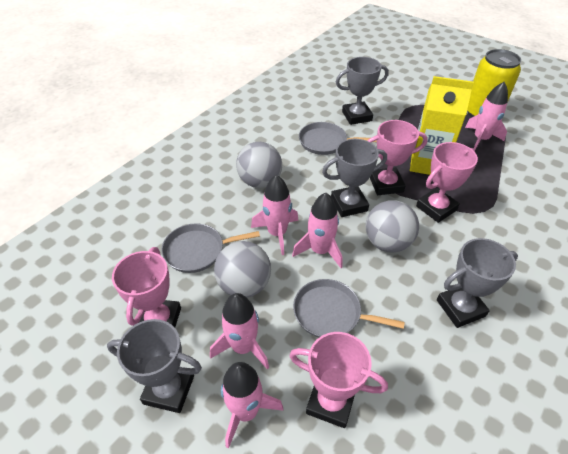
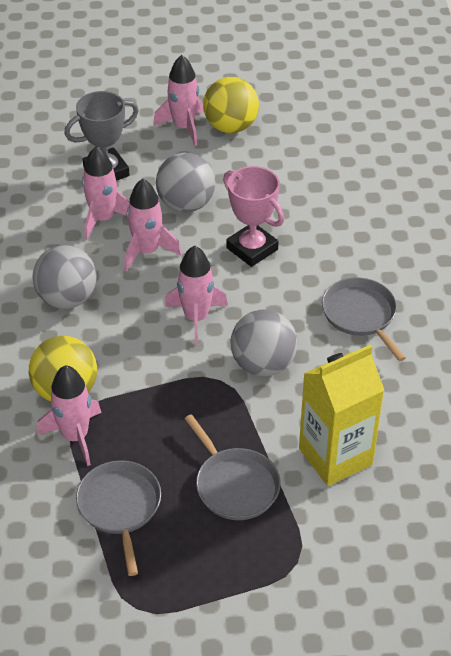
grey trophy: [107,319,202,413] [322,139,387,217] [336,57,389,125] [437,238,518,328] = 4 -> [64,91,139,181] = 1
pink trophy: [112,247,181,328] [289,332,388,428] [368,120,428,195] [416,142,478,223] = 4 -> [223,166,284,267] = 1
yellow ball: none = 0 -> [29,336,97,402] [203,77,259,133] = 2
yellow can: [467,49,521,117] = 1 -> none = 0

